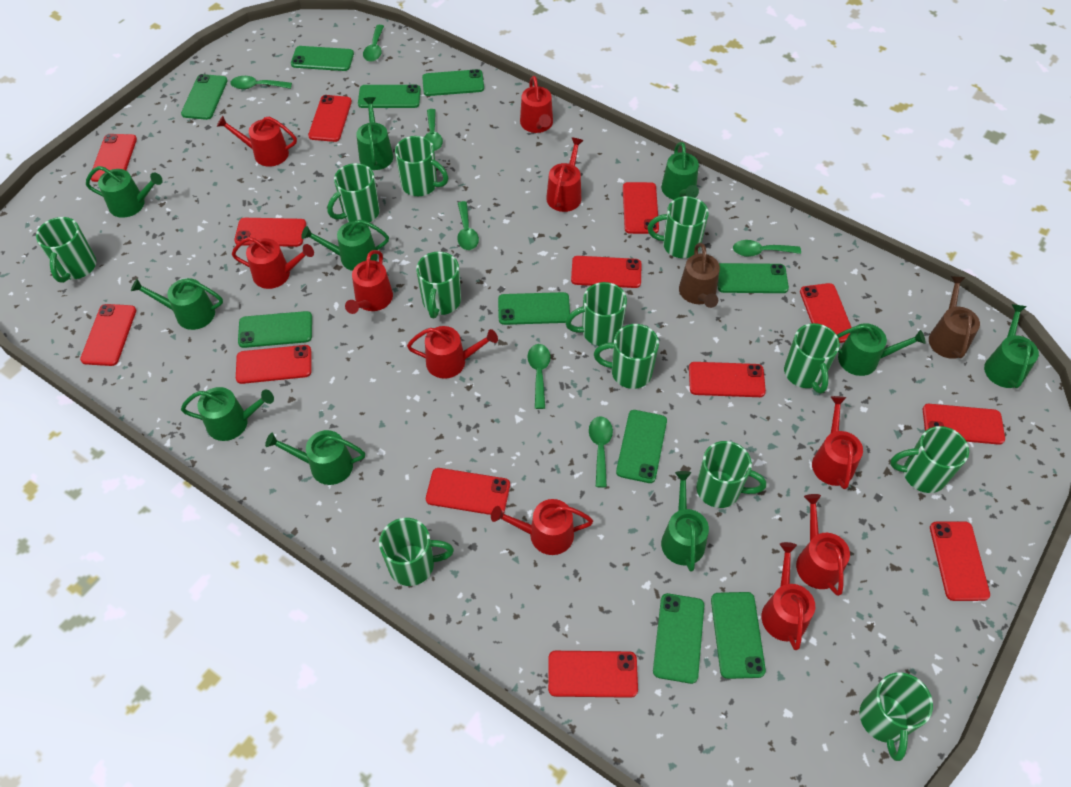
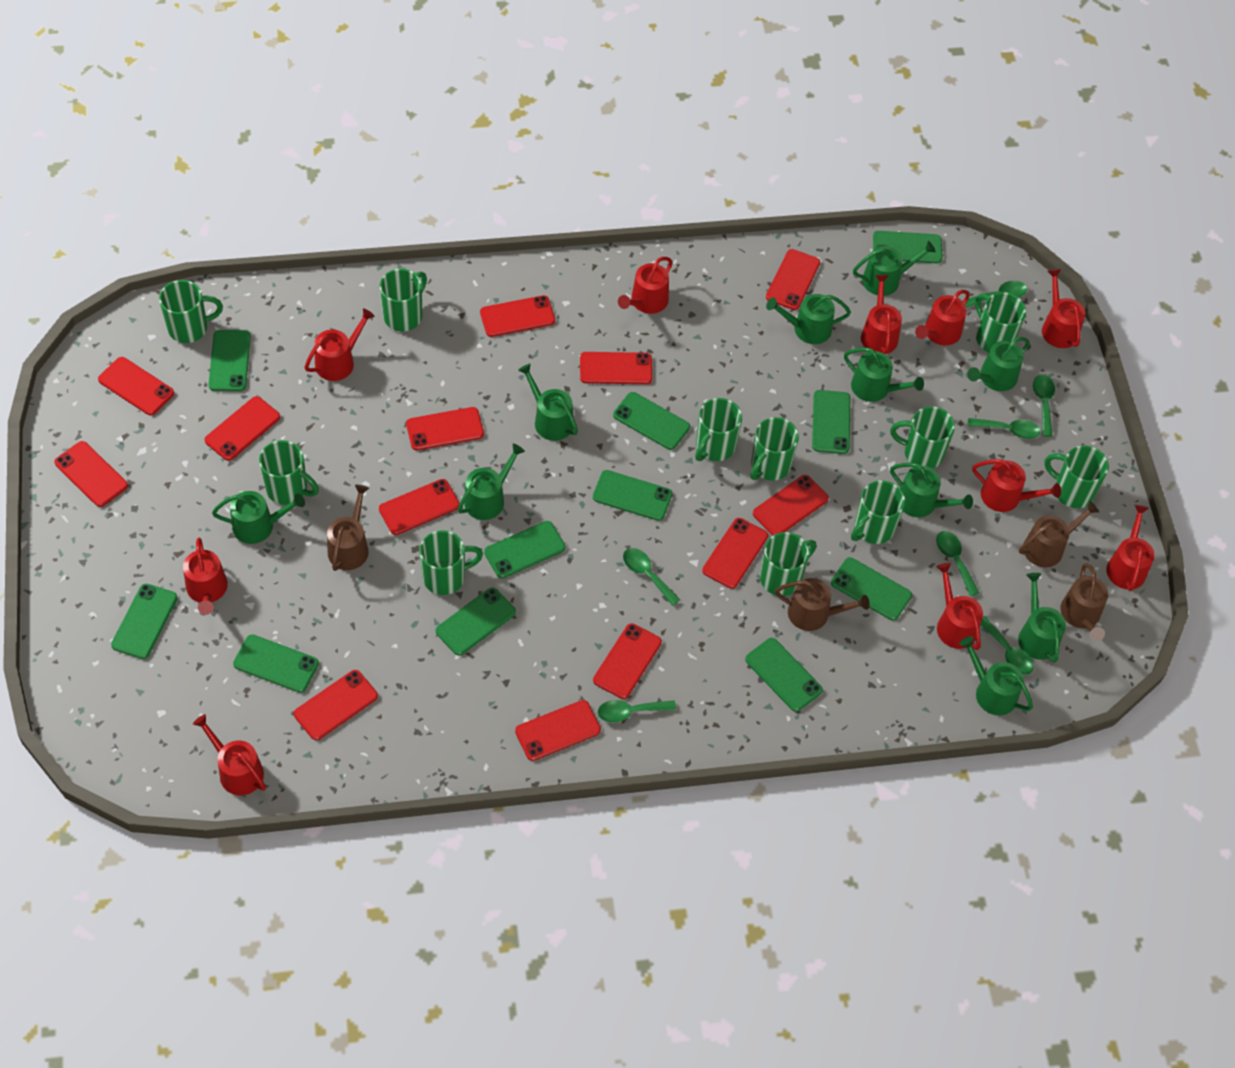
brown watering can: [679,243,720,308] [929,276,980,359] = 2 -> [327,485,369,571] [775,578,870,631] [1019,501,1099,567] [1060,563,1108,641] = 4
green mug: [36,217,96,283] [327,163,380,222] [379,518,454,586] [395,136,448,196] [416,251,461,319] [565,282,627,346] [594,324,659,389] [648,196,709,258] [696,441,766,508] [784,323,840,393] [860,673,933,761] [890,426,969,493] = 12 -> [159,280,223,343] [259,440,319,505] [379,269,427,331] [419,530,483,595] [695,398,742,461] [750,417,799,480] [760,532,817,596] [851,481,905,544] [890,406,955,468] [975,292,1026,352] [1044,446,1109,508] = 11
green phone: [181,74,228,120] [238,311,312,348] [291,46,354,71] [358,85,421,108] [422,69,484,96] [498,292,570,325] [616,410,667,483] [653,593,704,684] [711,592,766,679] [718,263,789,293] = 10 -> [111,584,177,659] [209,330,251,391] [233,634,319,693] [436,587,516,656] [484,521,566,579] [593,470,672,521] [613,392,690,450] [745,638,823,712] [812,390,850,454] [831,557,912,621] [873,231,943,263] = 11

